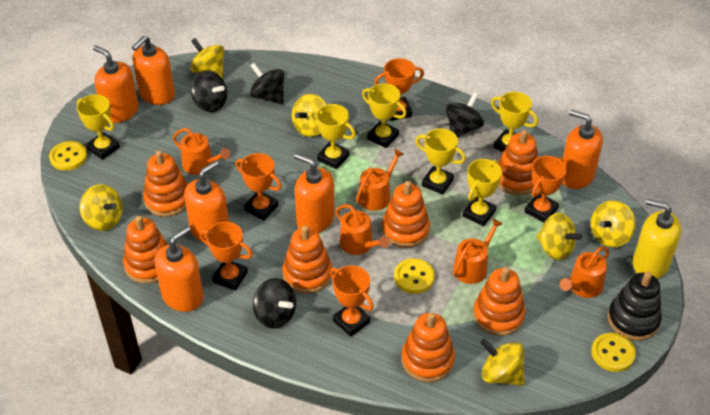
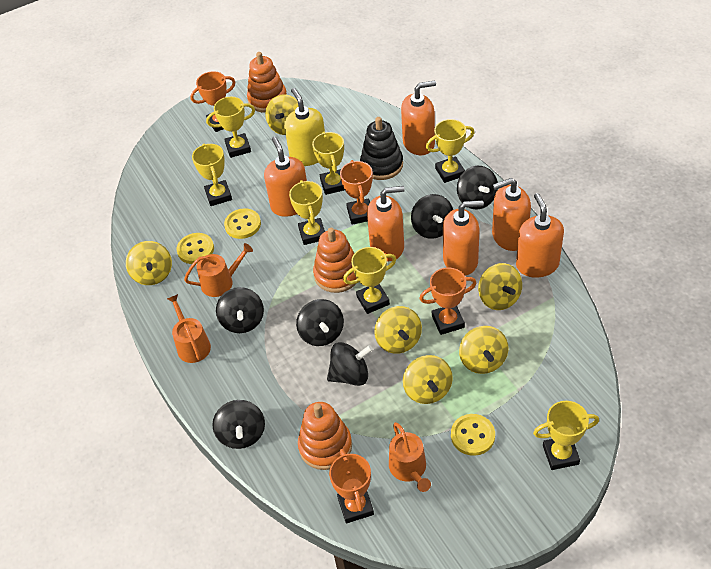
black spinning top: [191,71,227,112] [250,63,284,104] [253,278,296,329] [445,92,484,138] = 4 -> [212,400,265,449] [216,287,264,333] [296,299,344,346] [327,342,373,386] [411,194,453,239] [457,166,498,209] = 6
orange stacking toy: [123,216,168,284] [143,150,188,217] [282,225,332,294] [382,181,430,248] [402,312,455,382] [473,267,525,336] [498,130,539,196] = 7 -> [247,52,287,113] [298,402,352,470] [313,228,357,293] = 3
orange trophy: [199,222,253,291] [236,153,282,221] [330,265,373,337] [374,58,424,121] [525,156,567,223] = 5 -> [190,71,235,132] [329,449,374,524] [340,160,373,225] [419,268,476,335] = 4
orange watering can: [173,128,230,175] [336,204,390,255] [356,149,403,211] [453,218,503,284] [560,246,609,298] = 5 -> [167,294,211,363] [184,243,253,297] [389,422,431,492] = 3
yellow trophy: [77,95,120,160] [310,104,356,169] [362,83,407,148] [416,128,466,195] [463,159,502,226] [491,92,538,152] = 6 -> [192,144,232,206] [206,97,255,158] [289,180,325,245] [312,132,345,195] [343,247,396,314] [426,119,475,183] [533,401,599,470] = 7

